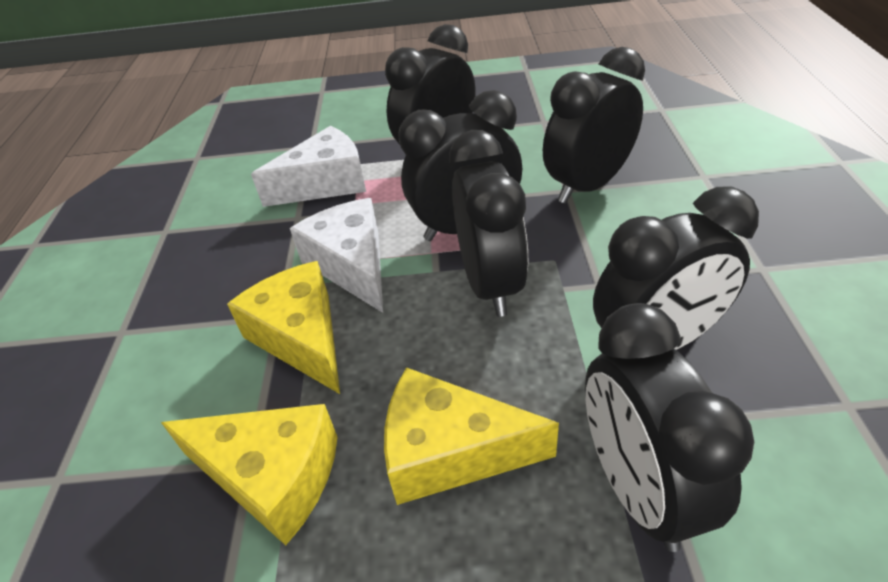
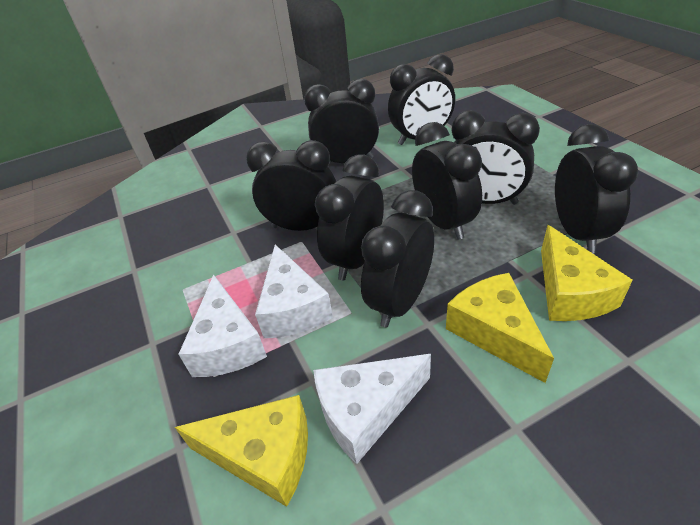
black clock: [385,24,476,145] [398,90,522,241] [449,130,529,317] [543,47,645,204] [585,303,754,552] [593,186,759,350] = 6 -> [246,140,336,231] [304,79,379,163] [315,154,384,281] [361,190,434,328] [388,54,455,145] [412,122,482,240] [452,110,540,205] [555,124,638,253] = 8
white cheese: [251,126,366,207] [290,198,383,313] = 2 -> [178,275,267,377] [255,245,333,338] [313,354,431,464] = 3

